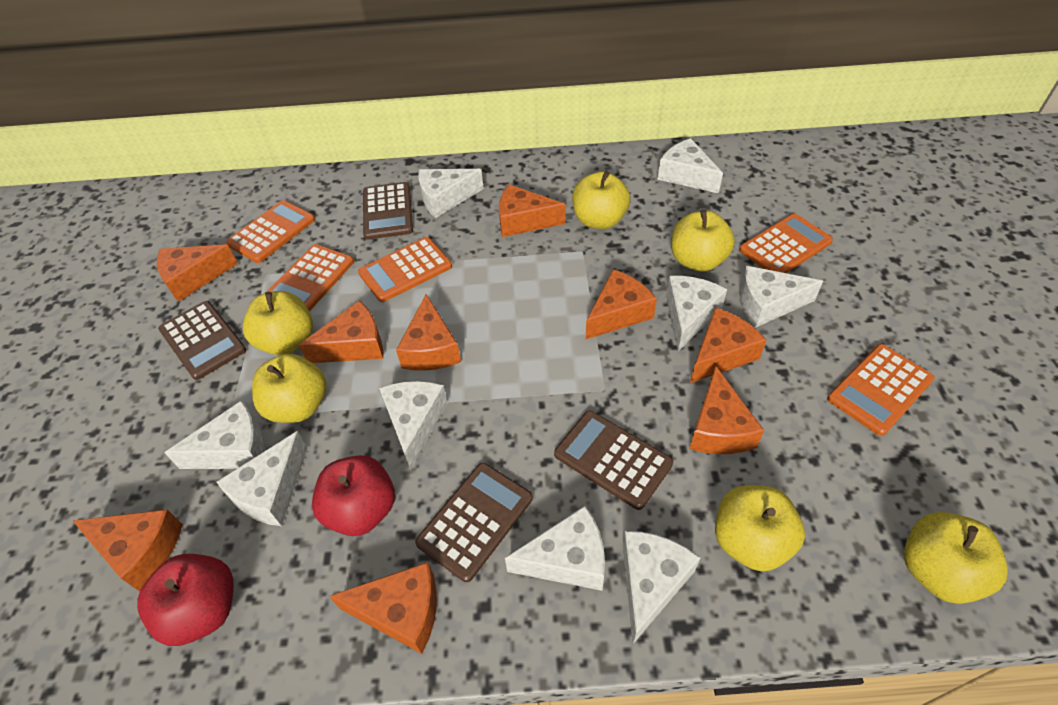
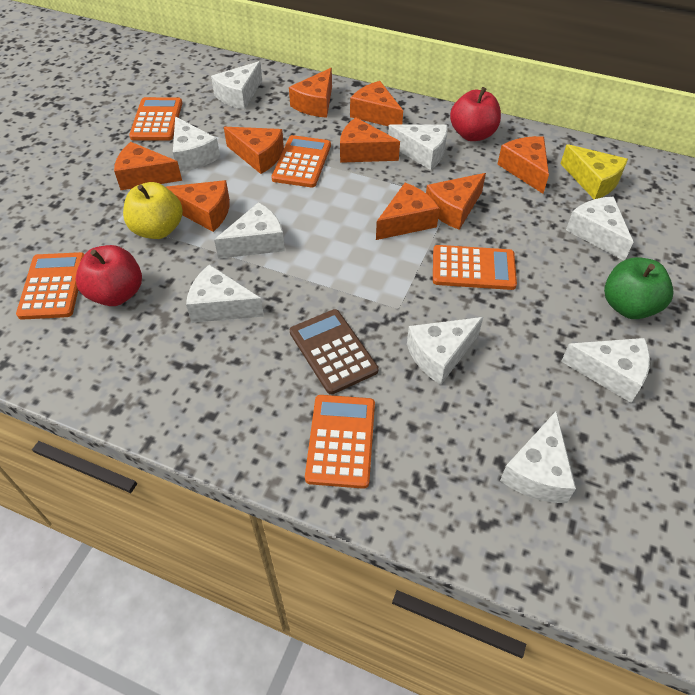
brown calculator: [158,301,246,380] [363,182,413,240] [415,463,533,582] [554,411,673,510] = 4 -> [290,309,379,395] = 1
green apple: none = 0 -> [604,257,673,319] = 1
yellow apple: [243,291,313,355] [252,354,327,423] [572,171,630,229] [671,210,735,272] [715,485,805,572] [904,512,1008,604] = 6 -> [123,182,183,239] = 1
yellow cheese: none = 0 -> [561,144,628,199] = 1

